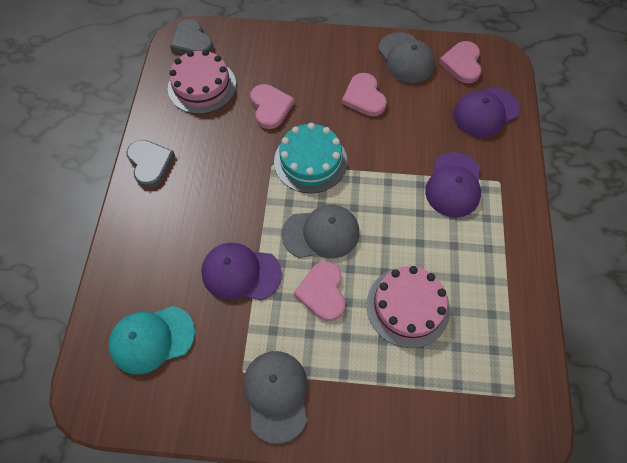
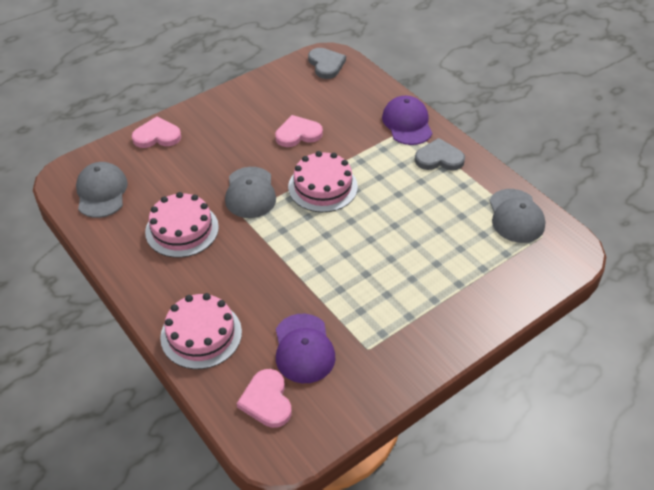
pink cake: [168,50,236,114] [366,266,450,348] = 2 -> [145,192,219,258] [160,293,242,369] [288,151,358,212] = 3
pink heart: [250,84,294,129] [294,261,345,321] [342,73,387,116] [439,41,481,83] = 4 -> [132,117,181,148] [237,369,291,428] [275,115,323,147] = 3
purple cap: [201,243,282,301] [425,152,481,218] [453,87,520,137] = 3 -> [276,314,335,383] [382,96,432,145] = 2
turquoise cake: [274,123,347,193] = 1 -> none = 0
turquoise cap: [109,306,195,375] = 1 -> none = 0

